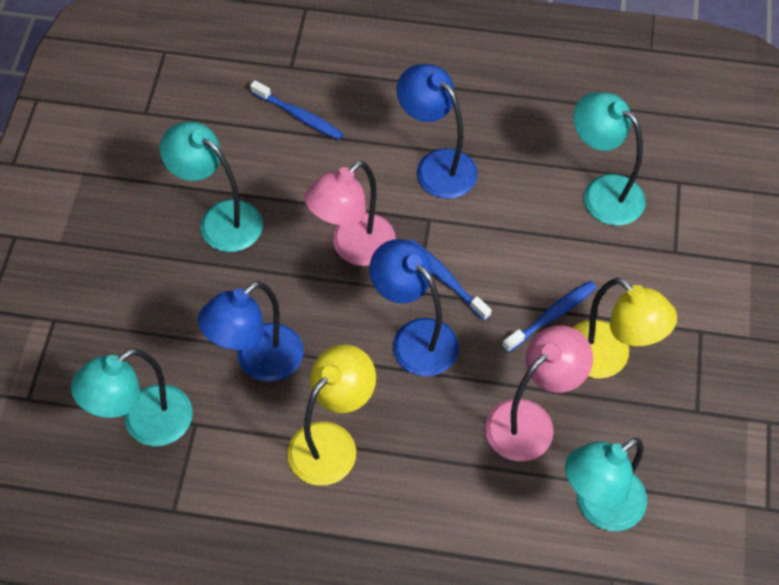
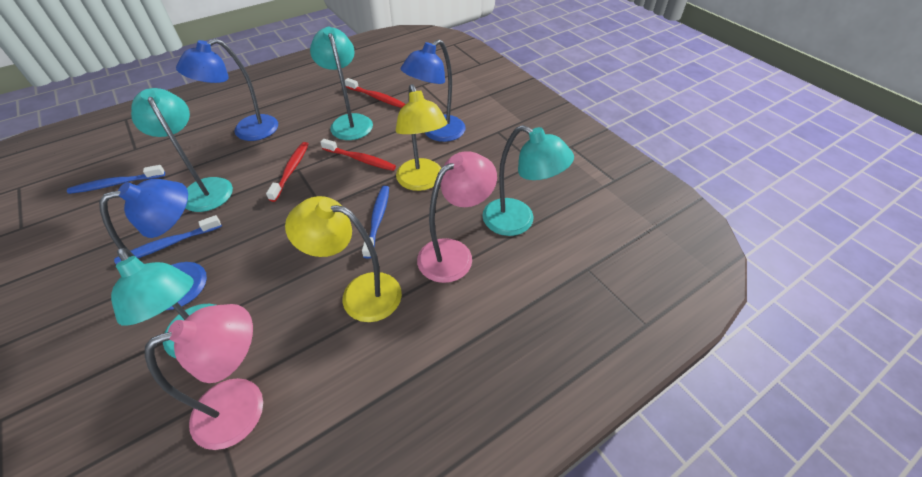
red toothbrush: none = 0 -> [266,142,309,202] [320,139,396,171] [345,78,406,108] = 3

